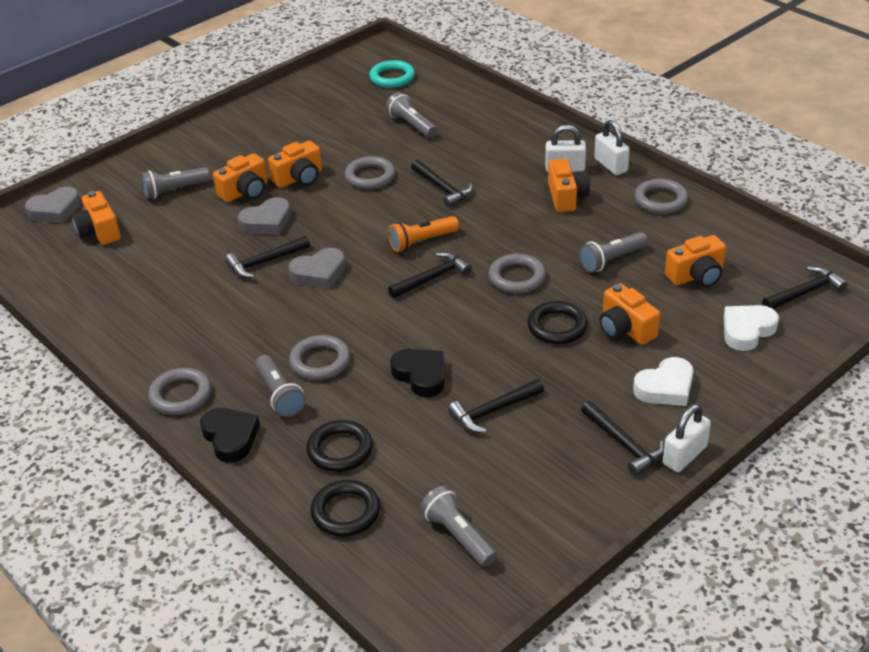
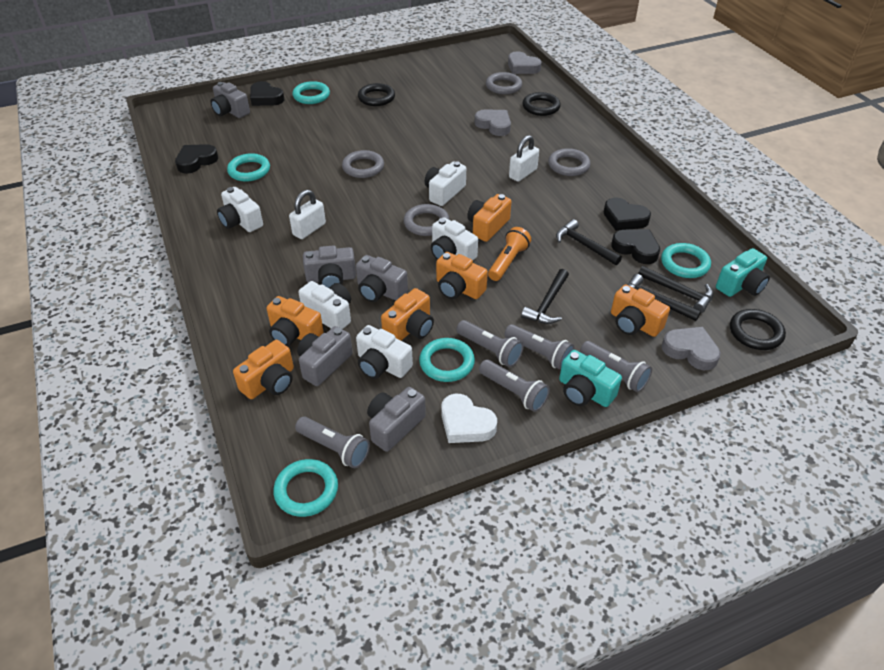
black hammer: [225,236,310,278] [388,252,472,298] [411,160,473,207] [448,379,544,433] [581,401,664,476] [762,266,848,309] = 6 -> [521,269,569,324] [556,219,622,265] [628,274,701,321] [638,266,714,313] = 4
black heart: [200,408,260,463] [390,349,445,397] = 2 -> [175,144,218,174] [250,81,284,106] [604,198,651,231] [611,229,660,264] = 4
grey camera: none = 0 -> [211,82,250,118] [297,326,353,386] [303,245,356,288] [356,255,408,302] [367,387,426,452] = 5
grey ring: [148,368,211,415] [289,335,350,380] [344,156,395,189] [489,254,546,293] [634,179,688,214] = 5 -> [342,150,384,178] [404,204,450,236] [486,72,522,94] [548,148,591,176] = 4
turquoise camera: none = 0 -> [559,350,622,407] [716,248,770,297] = 2
turquoise ring: [369,60,415,88] = 1 -> [227,153,270,182] [273,459,338,517] [292,81,330,104] [419,338,475,382] [661,243,711,278] = 5
white camera: none = 0 -> [217,187,263,232] [298,281,351,329] [356,325,413,379] [425,161,466,206] [431,217,478,260] = 5
white heart: [633,357,693,406] [724,305,779,351] = 2 -> [441,394,497,443] = 1
white padlock: [545,125,586,172] [594,120,630,175] [663,404,711,472] = 3 -> [289,190,326,239] [509,135,539,182] = 2

